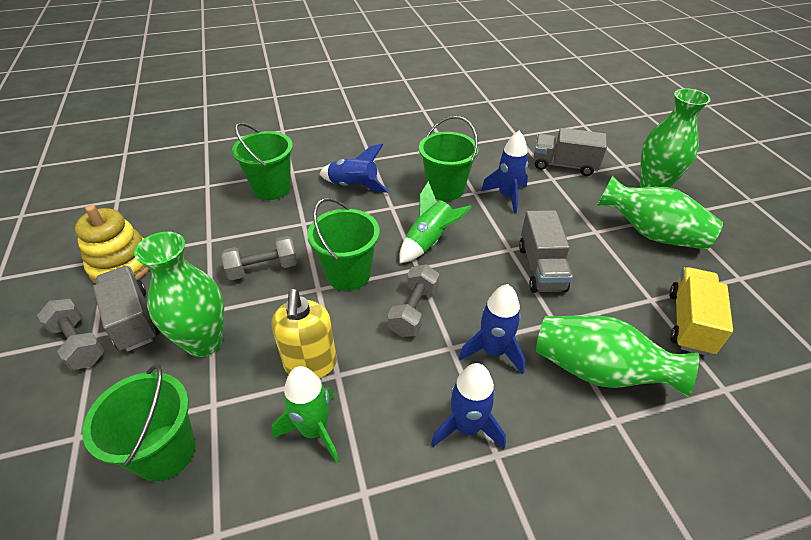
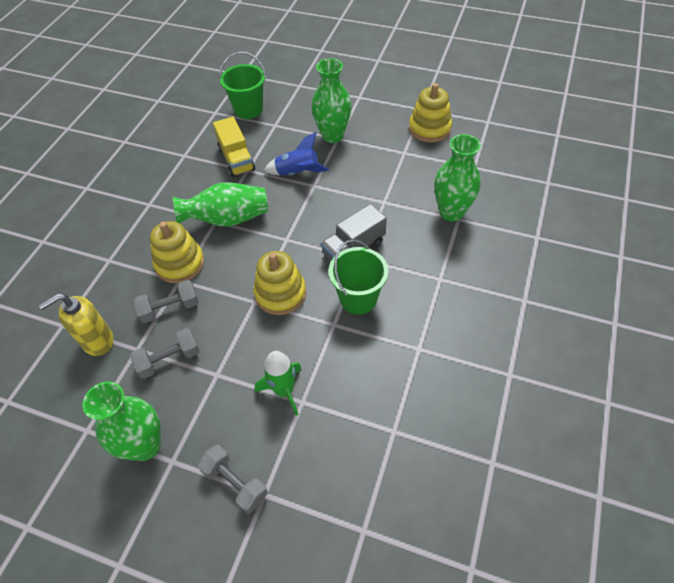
blue rocket: [319,144,389,193] [431,363,506,449] [459,284,525,375] [481,131,528,214] = 4 -> [264,132,329,176] = 1
green bucket: [82,364,195,482] [232,123,293,200] [307,198,380,291] [419,116,479,201] = 4 -> [219,52,266,119] [328,239,388,315] = 2
green rocket: [272,366,339,462] [399,181,472,263] = 2 -> [255,351,301,416] = 1
grey truck: [93,266,160,352] [519,210,573,293] [533,128,607,176] = 3 -> [321,204,387,261] = 1
yellow stacking toy: [75,205,150,284] = 1 -> [150,221,205,283] [253,251,306,315] [409,83,452,143] = 3

